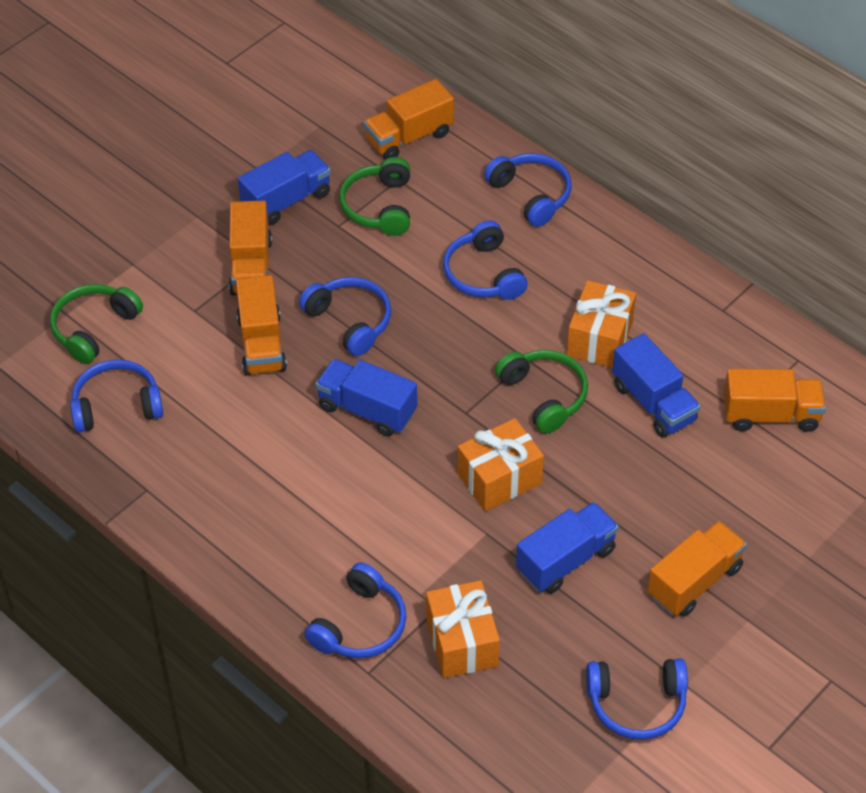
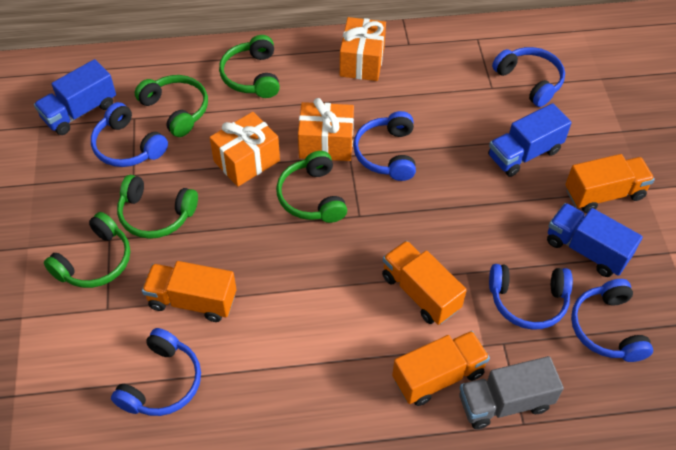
blue truck: [238,150,331,225] [316,359,417,437] [516,502,619,594] [612,333,701,438] = 4 -> [34,59,116,135] [488,103,572,177] [547,203,643,277] = 3
green headphones: [50,284,143,364] [339,157,410,236] [495,350,588,434] = 3 -> [44,212,130,288] [117,175,198,239] [135,75,208,137] [219,35,280,98] [276,151,347,223] = 5
grey truck: none = 0 -> [459,356,564,429] = 1
orange truck: [229,201,272,296] [236,275,287,375] [364,79,454,159] [647,521,747,617] [724,369,826,432] = 5 -> [142,261,237,322] [382,240,467,325] [392,331,490,406] [565,154,655,213] = 4

